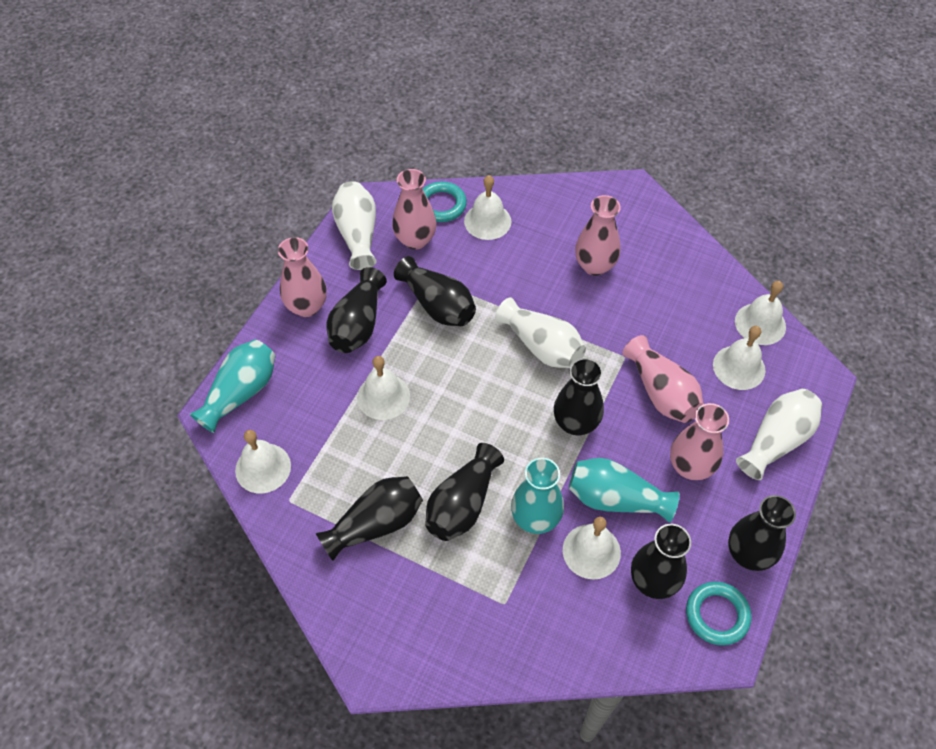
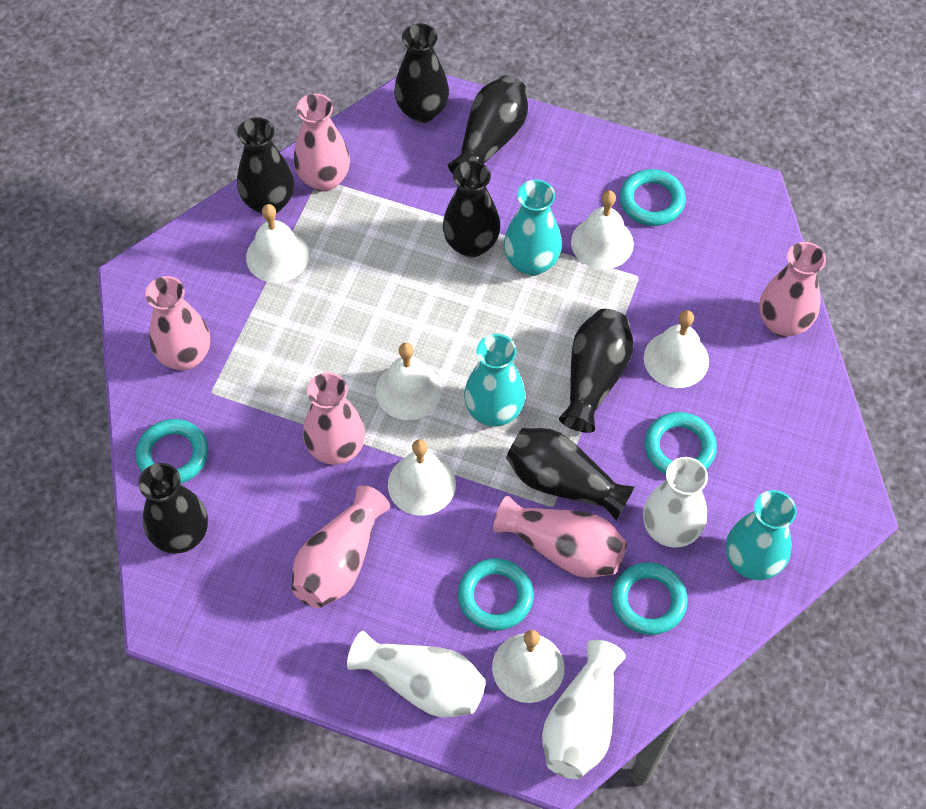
pink vase: [278,237,327,317] [392,169,437,250] [575,195,621,276] [623,335,704,423] [670,403,729,480] = 5 -> [145,276,210,370] [291,485,390,608] [294,93,350,192] [303,373,365,465] [493,496,627,578] [759,242,826,337] = 6
turquoise ring: [423,181,467,222] [686,582,752,645] = 2 -> [136,419,208,484] [458,558,534,631] [611,563,688,635] [620,169,686,226] [644,412,717,474] = 5

